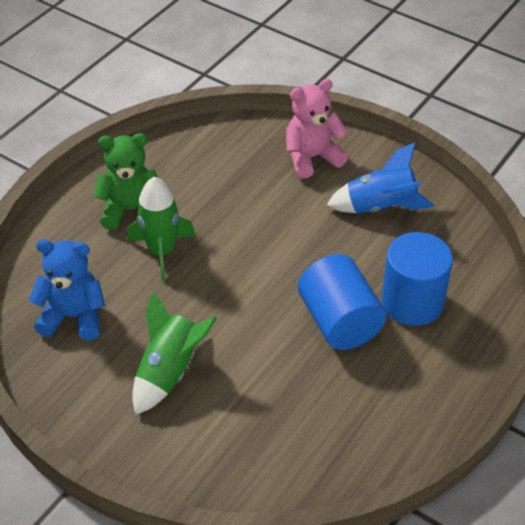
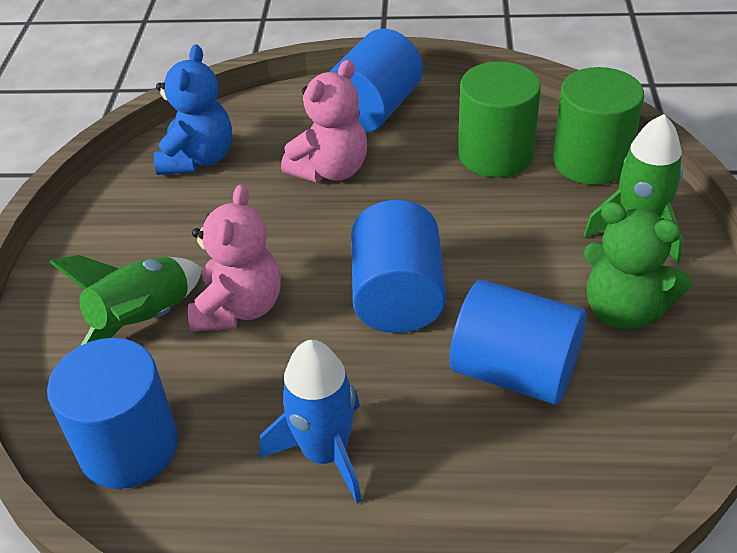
blue cylinder: [298,254,386,350] [381,232,453,326] = 2 -> [47,338,178,489] [329,29,423,132] [351,200,446,333] [450,280,586,404] = 4
green cylinder: none = 0 -> [458,61,541,178] [553,67,644,185] = 2
pink teddy bear: [286,79,348,179] = 1 -> [188,184,281,332] [281,60,367,183] = 2

